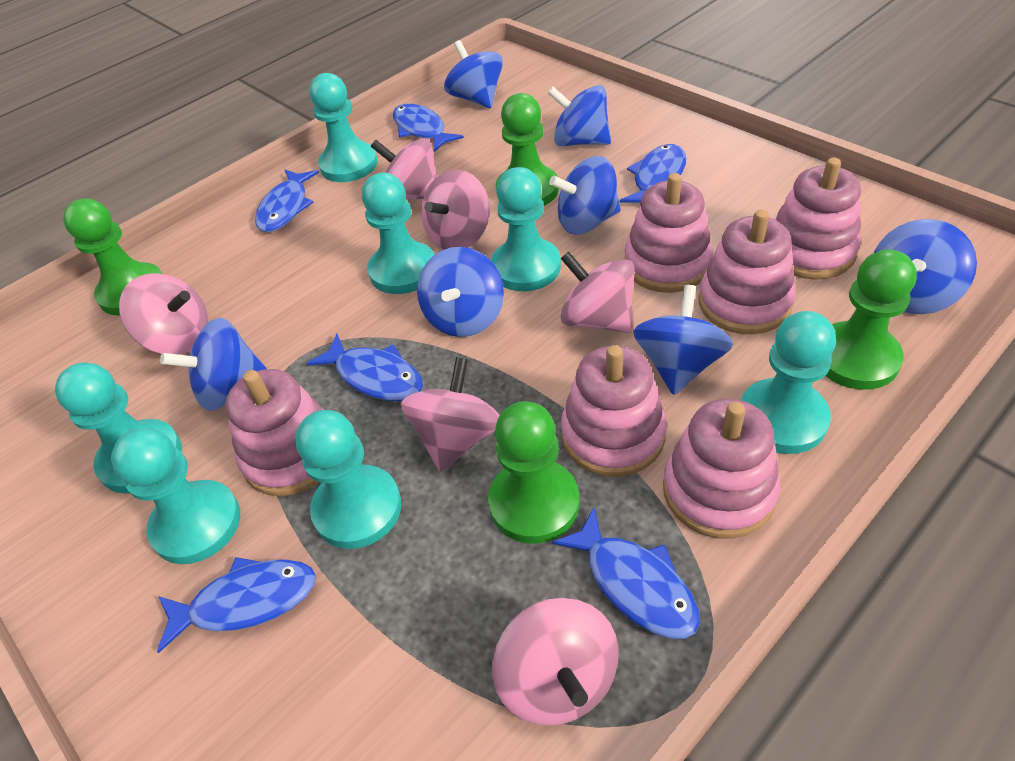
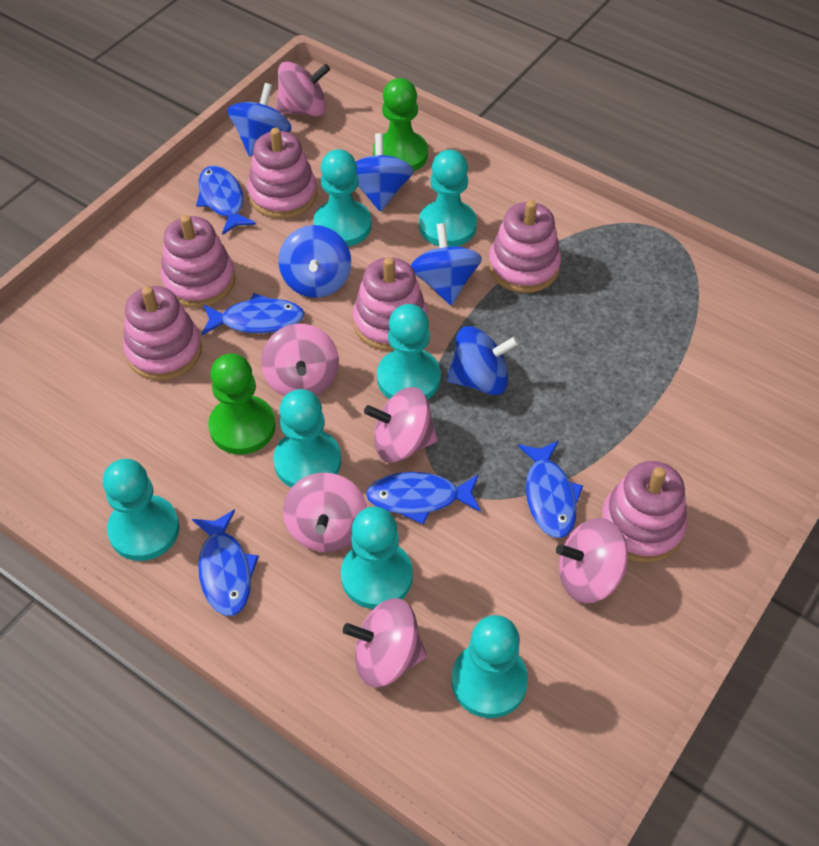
blue fish: [157,557,316,653] [255,170,319,232] [306,334,423,401] [393,104,464,152] [552,507,700,639] [619,144,686,203] = 6 -> [192,509,259,616] [196,166,257,235] [202,293,304,335] [366,472,481,525] [518,440,583,538] = 5
blue spinning top: [160,318,267,411] [417,247,504,337] [444,40,503,108] [548,85,611,146] [549,156,621,235] [633,285,733,395] [874,219,977,314] = 7 -> [227,83,291,157] [278,225,351,298] [356,133,414,212] [411,223,482,305] [447,326,519,395] = 5
green pawn: [63,198,162,316] [488,401,579,544] [496,93,559,206] [825,249,917,390] = 4 -> [208,353,276,455] [373,78,428,171] = 2

